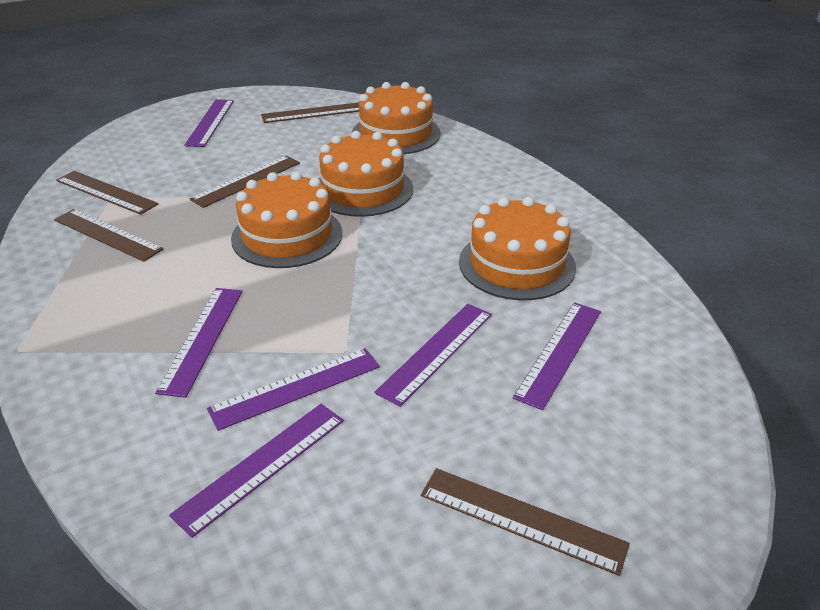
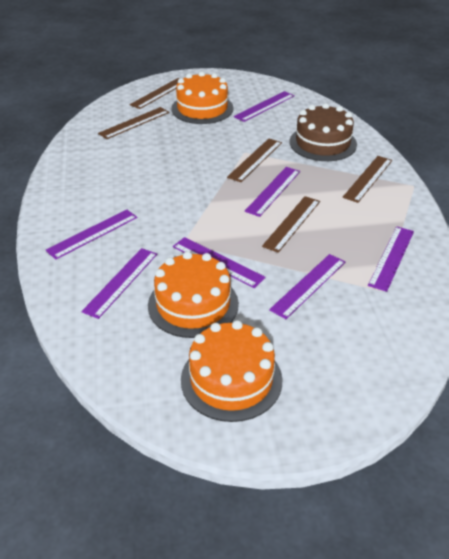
brown cake: none = 0 -> [289,103,357,161] = 1
orange cake: [231,172,342,268] [318,131,413,217] [352,82,441,154] [459,197,576,300] = 4 -> [148,251,239,338] [171,72,234,124] [181,320,282,422] = 3
purple ruler: [155,288,242,398] [169,404,344,538] [184,99,234,147] [207,348,380,431] [375,304,492,407] [513,302,601,410] = 6 -> [46,209,137,260] [81,248,157,319] [173,237,266,288] [234,91,295,122] [245,167,300,217] [269,254,345,319] [368,226,414,292] = 7

